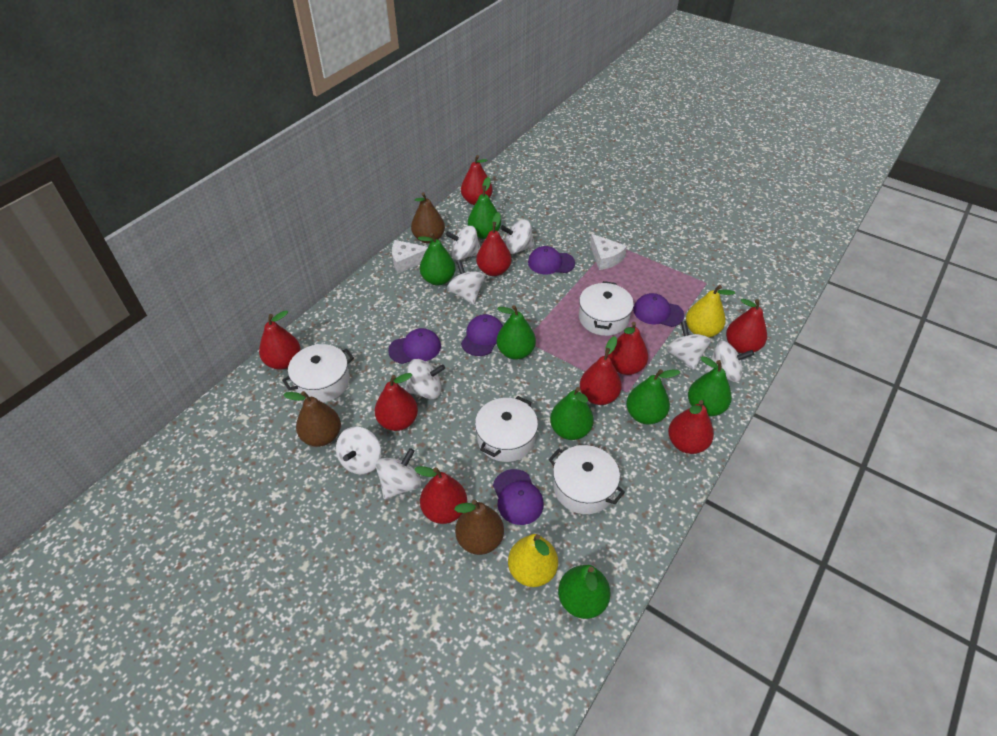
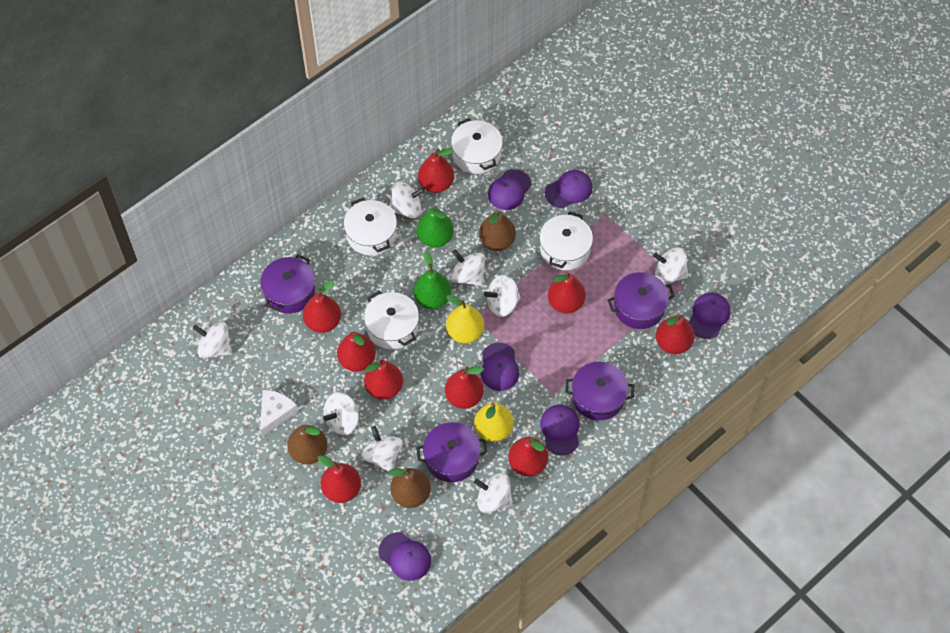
green pear: [418,233,455,285] [468,177,501,239] [497,305,536,360] [550,387,594,440] [558,565,611,619] [626,369,680,425] [688,356,732,416] = 7 -> [413,251,451,309] [417,206,454,248] = 2
purple cap: [388,328,441,364] [461,314,503,356] [493,469,544,525] [528,246,575,275] [633,293,684,327] = 5 -> [379,532,431,581] [481,343,519,391] [488,169,531,210] [540,405,579,455] [545,170,593,208] [689,292,730,339] = 6
purple pot: none = 0 -> [260,254,315,314] [416,422,487,482] [565,362,634,420] [608,272,675,329] = 4
white cheese: [392,240,428,273] [590,234,627,270] = 2 -> [260,390,298,437] = 1

